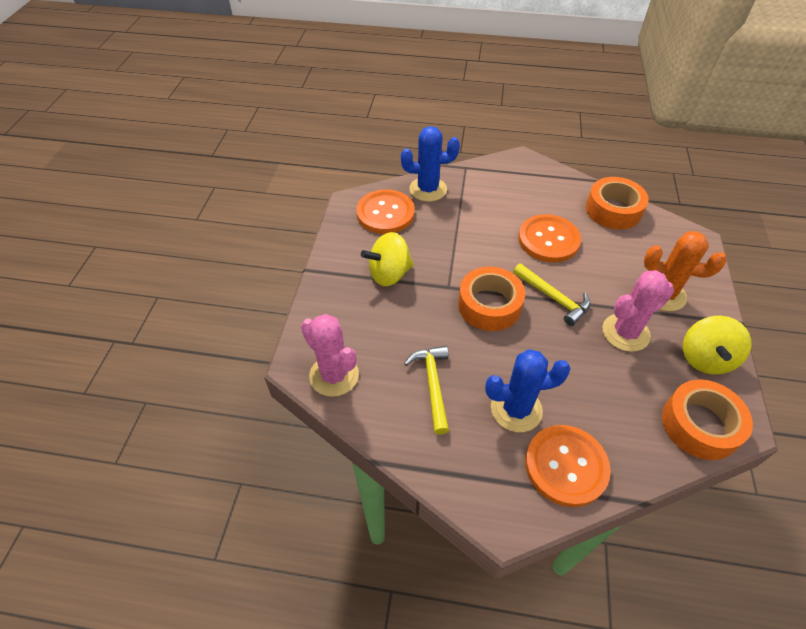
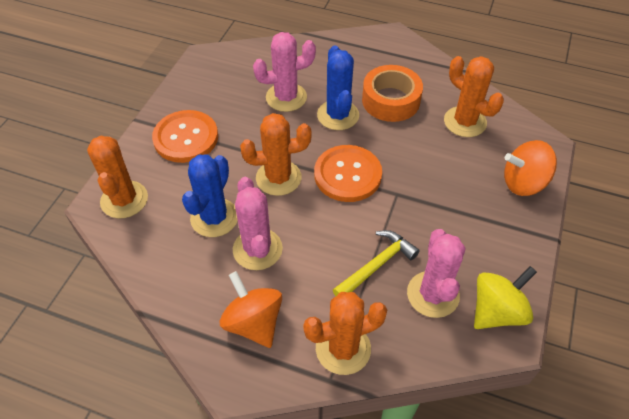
orange button: [356,189,415,234] [518,214,581,262] [525,425,611,507] = 3 -> [152,110,218,163] [314,145,382,202] = 2
orange cactus: [644,231,726,311] = 1 -> [87,136,148,218] [240,113,312,196] [303,292,387,375] [444,56,504,137] = 4
orange spinning top: none = 0 -> [220,271,282,348] [504,140,557,196] = 2
orange tape: [458,267,525,331] [586,177,649,230] [662,380,753,460] = 3 -> [362,65,423,122] = 1
pink cactus: [301,314,359,397] [602,270,674,352] = 2 -> [233,177,283,270] [253,32,316,112] [407,229,465,318] = 3
yellow hammer: [404,346,449,435] [513,263,591,326] = 2 -> [333,230,420,296] = 1
yellow spinning top: [361,232,414,286] [683,316,751,375] = 2 -> [474,266,537,329] = 1

